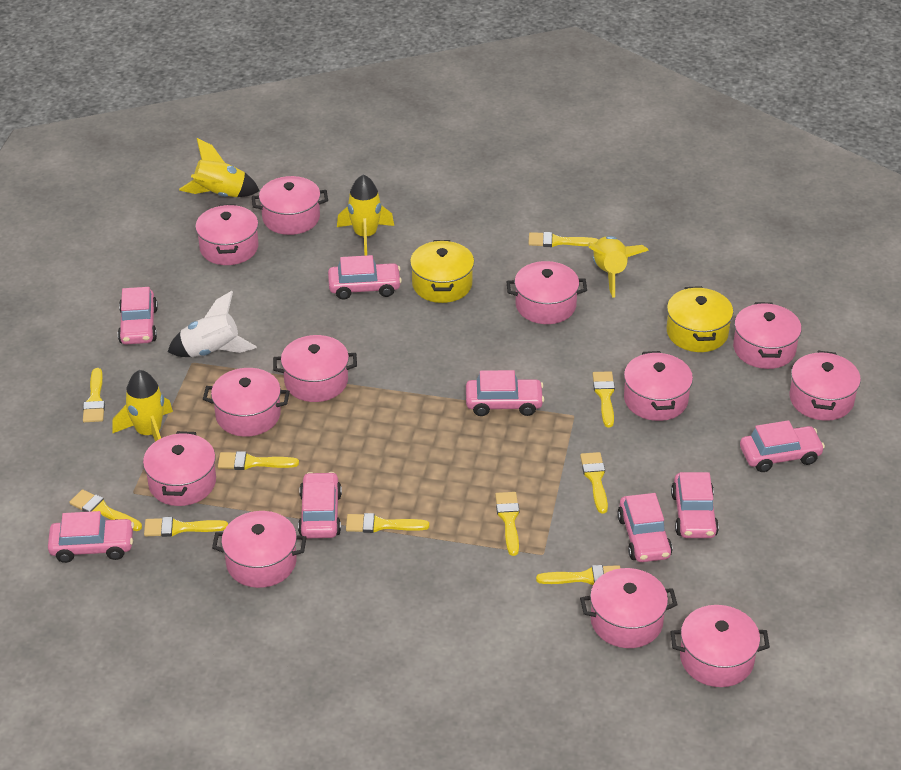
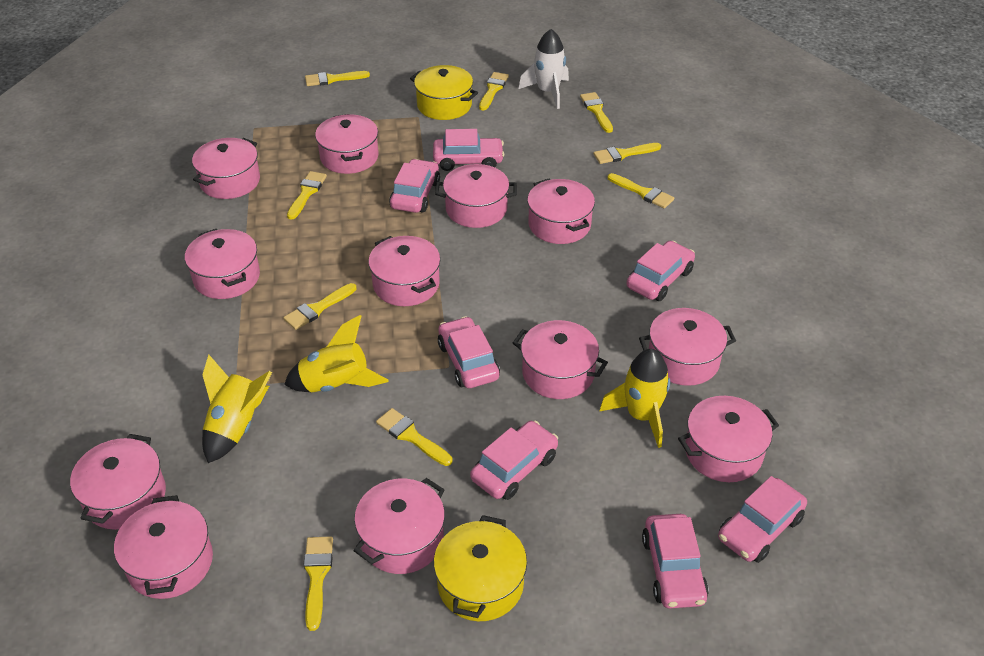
pink car: [48,511,134,563] [118,287,158,344] [298,472,342,538] [328,255,402,300] [466,370,544,416] [617,493,672,562] [671,472,719,538] [740,420,825,472] = 8 -> [389,159,440,213] [433,129,504,171] [438,316,500,388] [470,420,558,500] [627,241,695,301] [642,514,709,609] [718,476,807,563] = 7
yellow brush: [69,489,142,531] [83,368,105,422] [144,517,228,537] [218,451,299,470] [346,513,429,533] [495,492,519,556] [528,232,598,247] [536,565,620,585] [580,452,608,514] [593,371,615,427] = 10 -> [283,283,356,330] [287,171,327,220] [303,536,333,631] [305,71,370,86] [376,408,452,466] [479,72,509,111] [580,92,613,133] [593,143,661,164] [608,173,674,209] = 9
yellow rocket: [112,370,173,442] [179,138,260,197] [337,175,394,256] [588,236,649,298] = 4 -> [202,355,272,463] [284,315,389,392] [600,349,670,448] = 3

